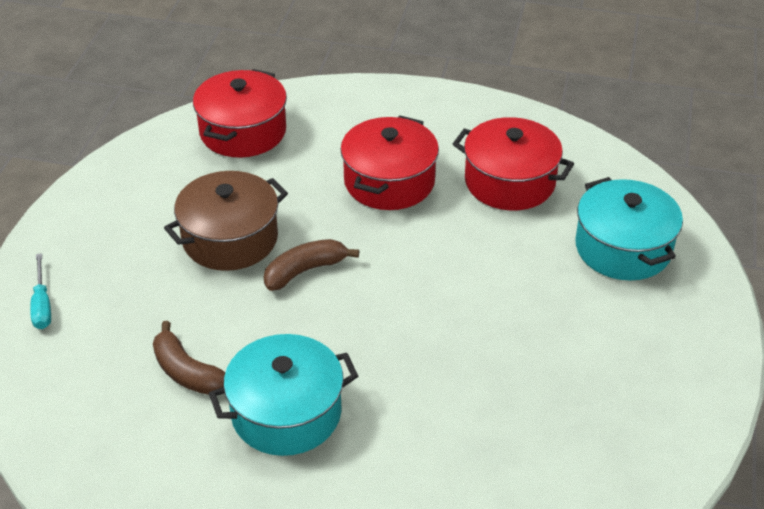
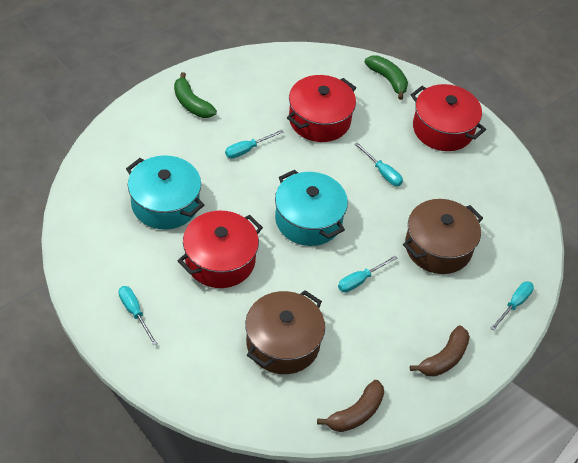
brown pot: [164,171,288,271] = 1 -> [245,290,325,374] [403,199,483,274] = 2
green banana: none = 0 -> [174,72,217,118] [364,55,408,100] = 2
turquoise screwdriver: [30,253,51,329] = 1 -> [119,286,157,345] [225,130,284,159] [338,256,398,292] [355,142,403,186] [490,281,534,331] = 5

